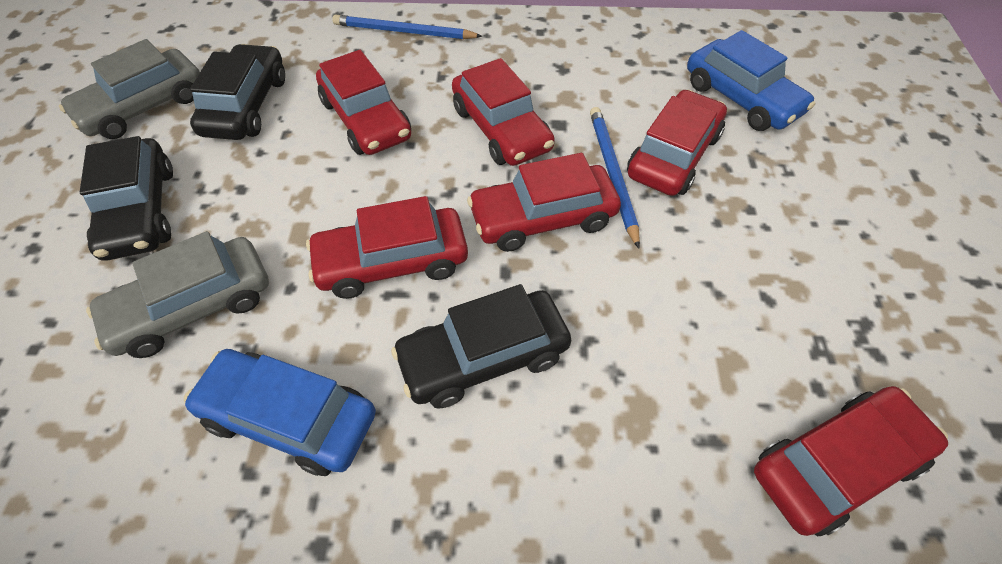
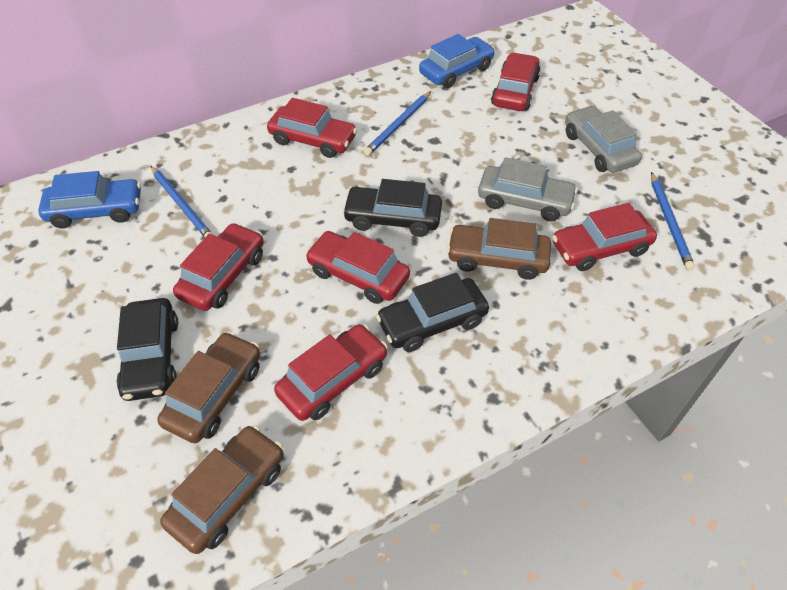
blue pencil: [332,15,482,39] [590,107,640,249] = 2 -> [151,166,213,238] [364,91,431,156] [651,172,695,270] = 3
brown car: none = 0 -> [157,332,260,443] [160,425,284,554] [447,218,551,280] = 3

